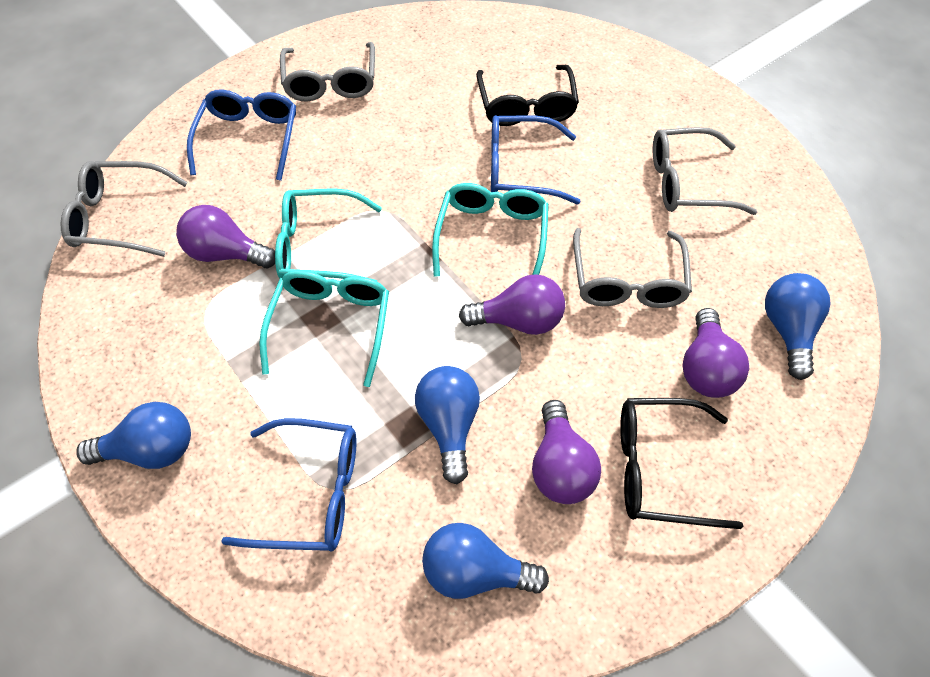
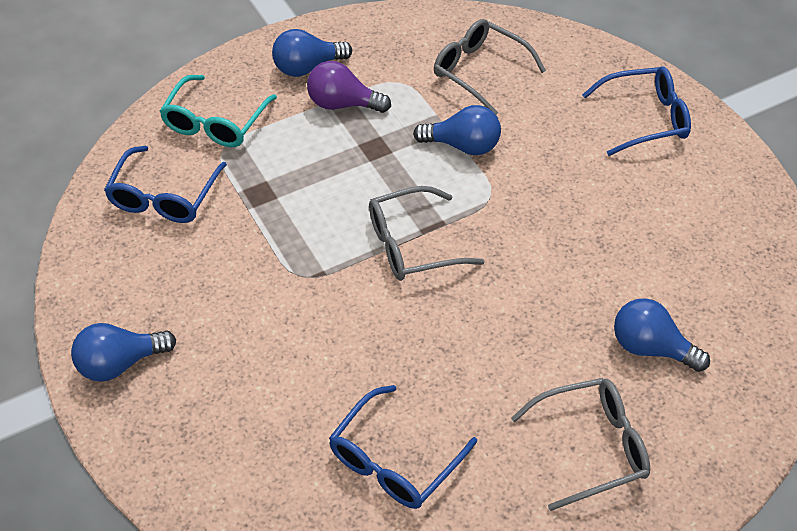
black glasses: [476,65,579,126] [620,398,743,529] = 2 -> none = 0
grey glasses: [60,161,188,257] [280,42,375,101] [573,228,692,308] [653,127,757,215] = 4 -> [369,186,485,281] [434,19,546,115] [511,378,650,511] = 3
purple light bulb: [176,205,275,268] [459,274,565,335] [532,400,601,504] [682,308,749,398] = 4 -> [307,61,391,113] = 1
turquoise glasses: [259,270,389,387] [275,188,382,281] [432,183,549,276] = 3 -> [159,75,277,147] = 1

